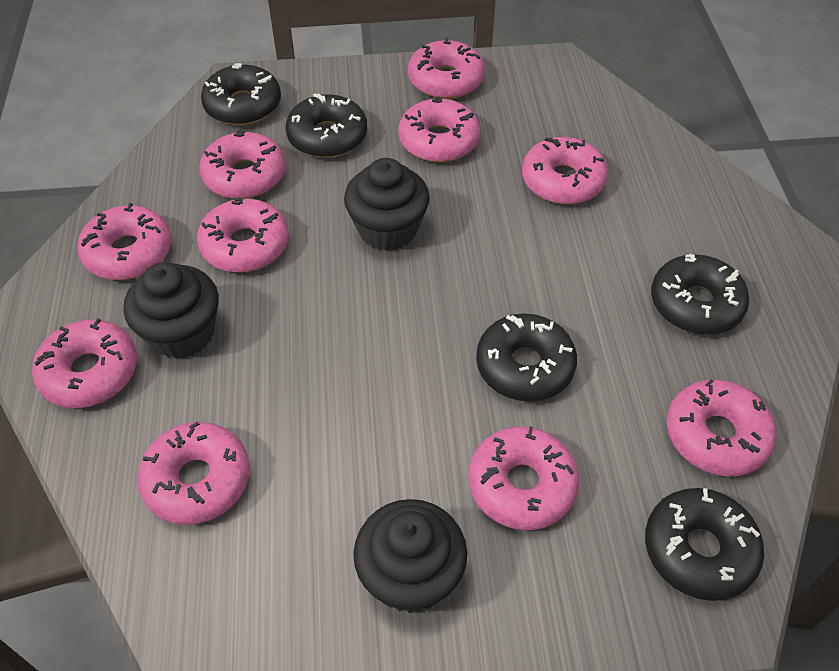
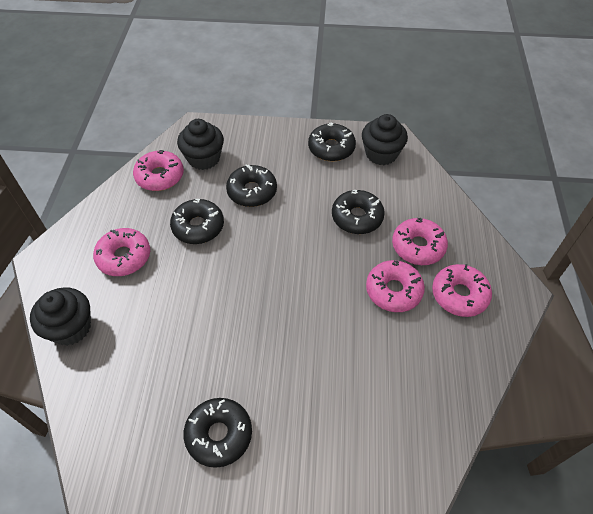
pink donut: [32,318,137,408] [77,203,172,280] [137,421,250,525] [197,197,289,273] [199,130,285,199] [398,97,480,162] [408,38,485,99] [469,427,579,530] [522,137,608,204] [667,379,776,476] = 10 -> [93,228,150,276] [133,150,184,191] [366,260,425,312] [392,218,448,265] [432,264,492,317] = 5

